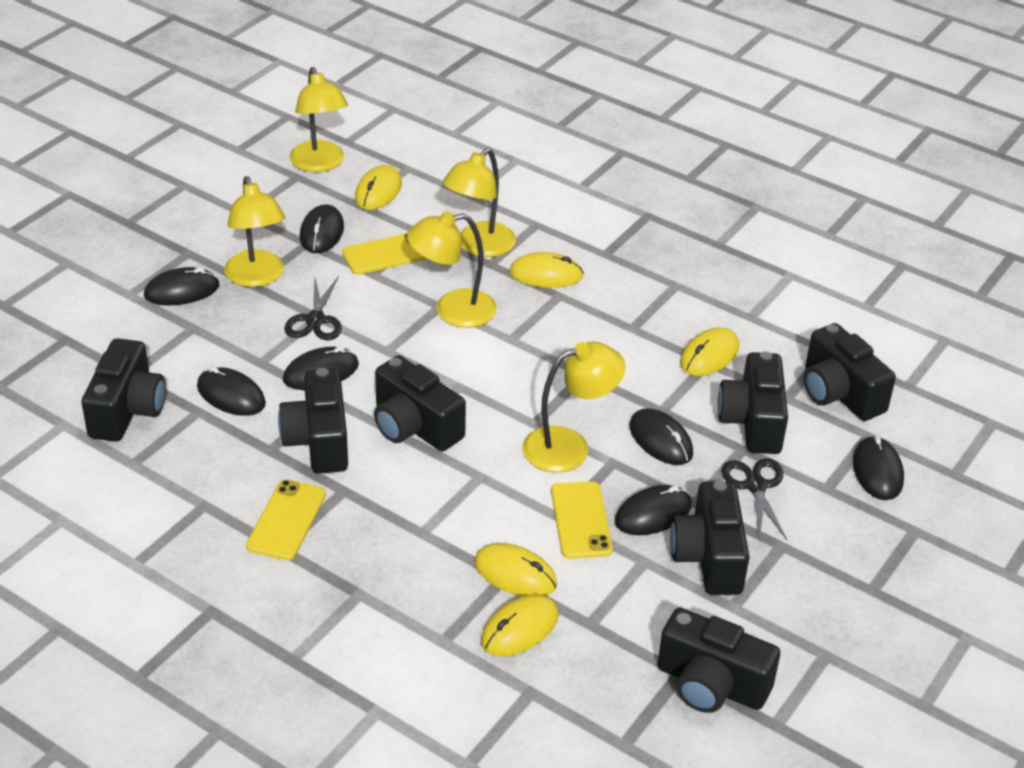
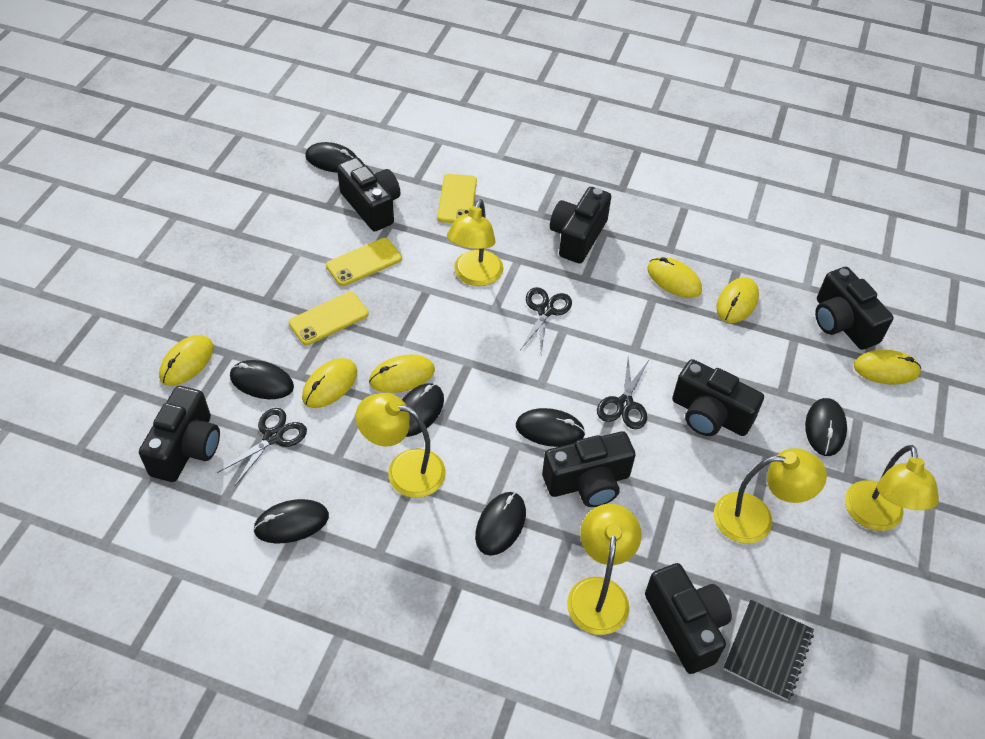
black notebook: none = 0 -> [723,600,814,701] = 1
black scissors: [284,276,342,340] [722,458,787,541] = 2 -> [217,408,307,485] [520,287,572,353] [597,357,649,429] = 3
yellow mouse: [355,165,402,210] [474,543,557,596] [481,594,559,656] [509,252,584,288] [680,327,739,376] = 5 -> [159,335,214,386] [302,358,357,408] [369,354,435,393] [647,257,702,298] [717,277,759,323] [854,350,921,384] = 6

